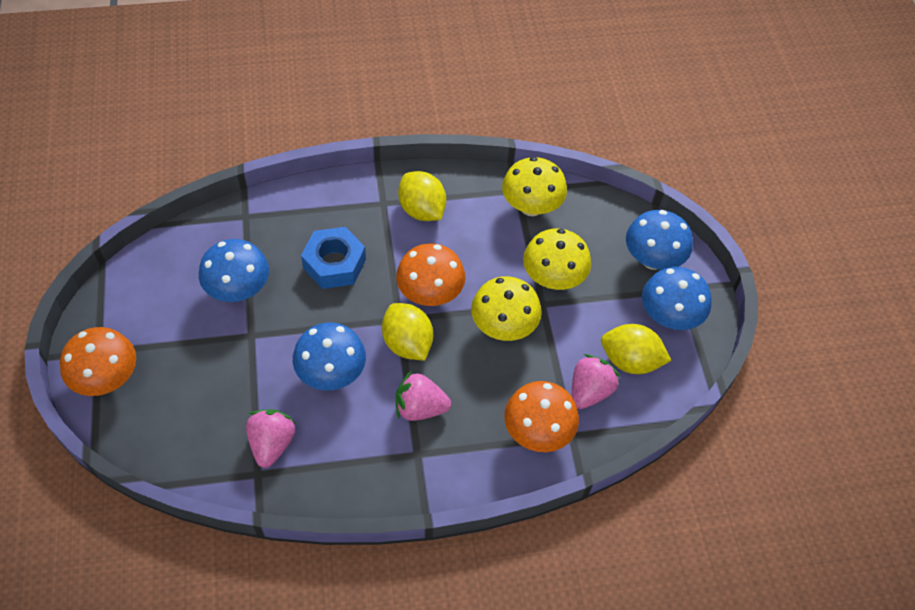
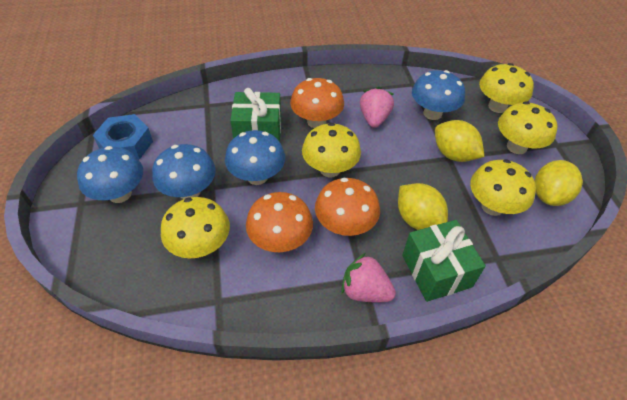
green gift: none = 0 -> [230,88,281,142] [402,220,486,302] = 2
pink strawberry: [246,409,296,468] [396,371,451,421] [572,354,620,409] = 3 -> [341,253,396,302] [360,87,394,128] = 2
yellow mushroom: [471,276,542,341] [502,157,567,216] [523,229,591,290] = 3 -> [161,197,230,258] [302,123,361,177] [470,159,536,216] [479,63,534,113] [498,101,558,154] = 5

